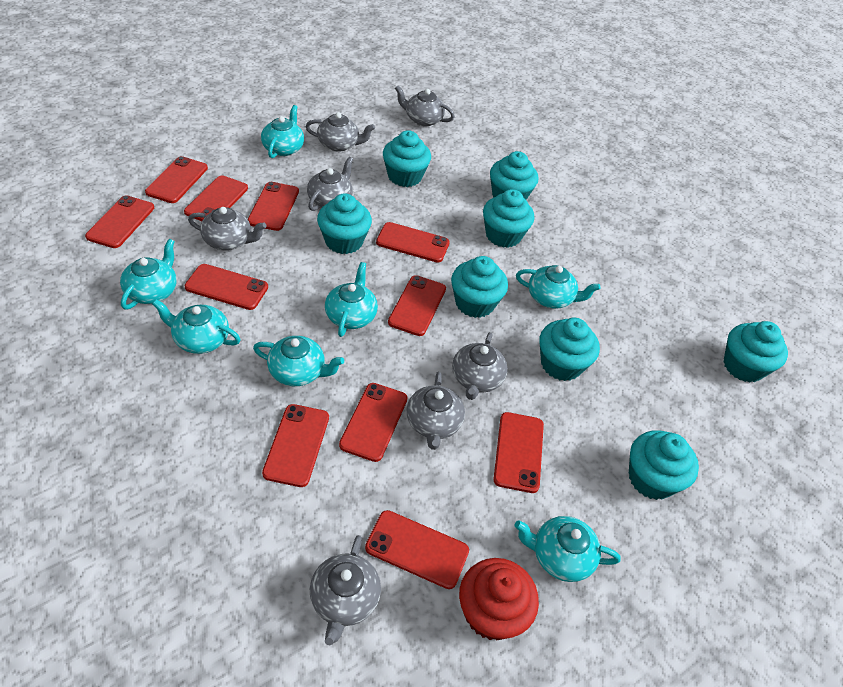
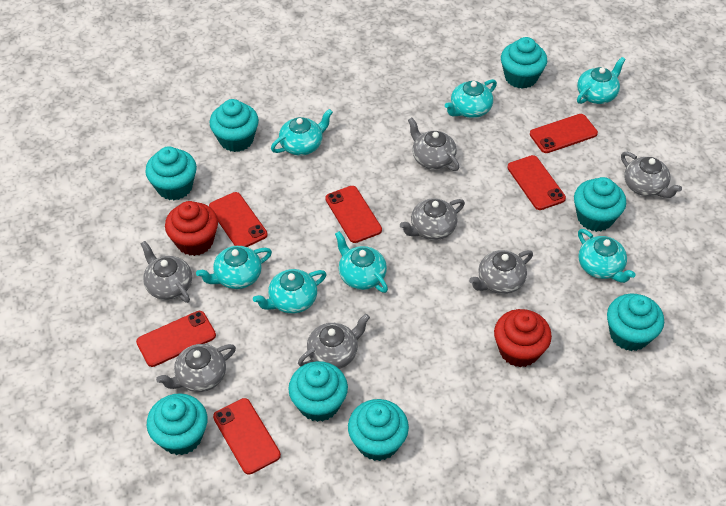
red cupcake: [459,558,539,640] = 1 -> [165,201,218,256] [494,309,552,367] = 2
red phone: [85,195,154,248] [145,156,208,203] [184,175,248,221] [185,264,268,310] [248,182,299,231] [262,404,329,487] [339,383,408,462] [365,510,469,589] [376,222,450,263] [388,275,446,336] [494,412,544,493] = 11 -> [136,311,216,367] [209,192,268,247] [213,398,281,475] [325,186,382,243] [507,155,566,210] [530,114,598,153] = 6

